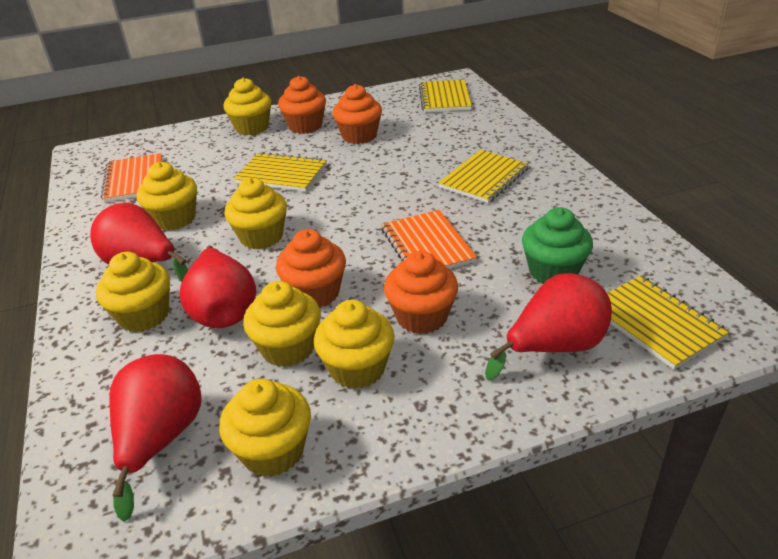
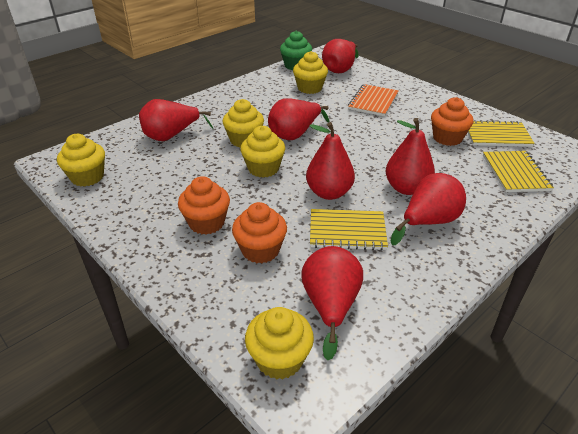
orange cupcake: [276,229,346,308] [278,76,326,134] [333,84,382,144] [384,251,458,334] = 4 -> [178,176,230,235] [232,202,287,264] [431,97,473,146] = 3
orange notebook: [101,153,162,202] [381,210,477,269] = 2 -> [348,84,399,116] = 1
red pear: [90,203,188,282] [109,354,202,522] [180,246,256,328] [485,273,612,380] = 4 -> [139,99,213,141] [268,98,330,140] [302,246,363,360] [306,122,355,200] [322,39,359,73] [386,118,435,195] [391,173,466,245] = 7
yellow cupcake: [96,252,170,332] [137,162,197,230] [219,379,311,477] [223,78,271,135] [224,178,287,249] [243,281,321,367] [314,300,394,389] = 7 -> [57,134,105,187] [223,99,264,148] [240,126,285,178] [245,307,314,380] [293,51,328,94] = 5
yellow notebook: [234,152,327,192] [419,79,472,112] [438,150,529,203] [607,276,730,370] = 4 -> [310,209,388,251] [468,120,535,147] [483,151,554,192] = 3

